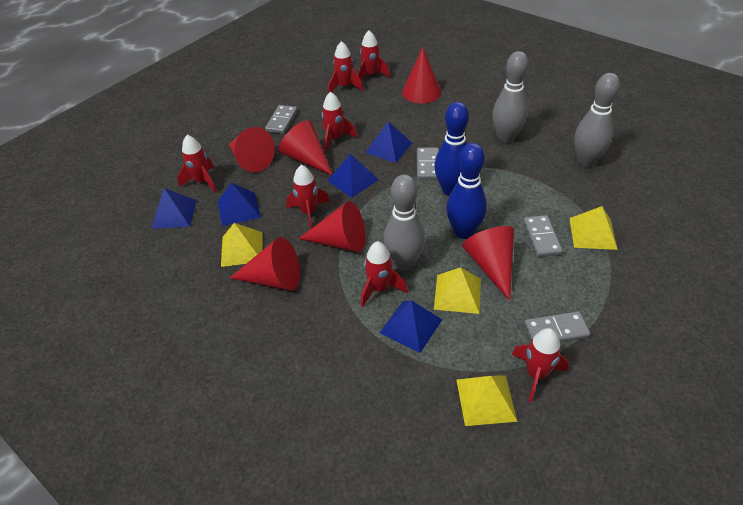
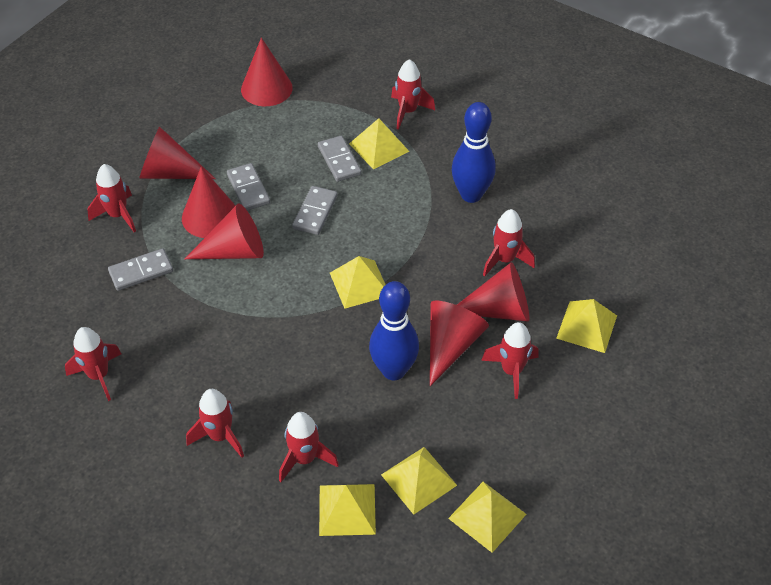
blue pyramid: [151,188,197,229] [218,183,261,226] [327,154,379,198] [365,121,412,163] [380,300,442,353] = 5 -> none = 0
grey bowling pin: [383,174,425,271] [492,51,529,143] [574,73,620,167] = 3 -> none = 0
yellow pyramid: [221,223,263,267] [434,267,481,314] [456,375,517,426] [569,206,618,250] = 4 -> [319,484,376,536] [330,256,386,309] [349,118,409,169] [381,447,457,515] [448,482,527,553] [556,299,617,353] = 6

